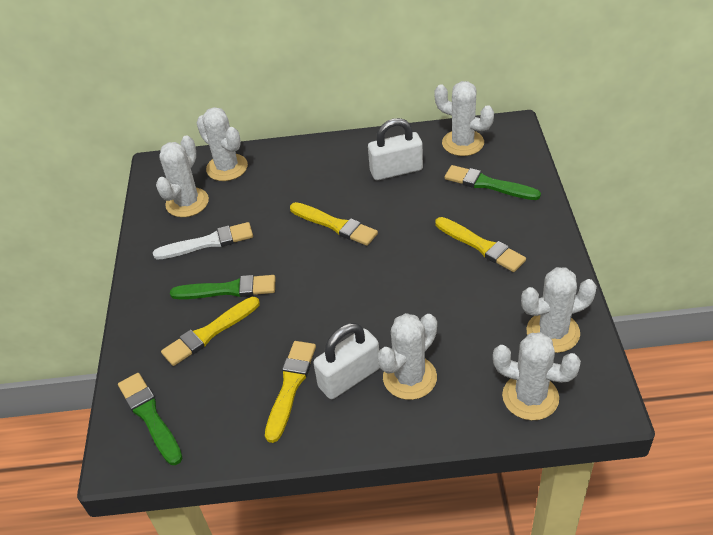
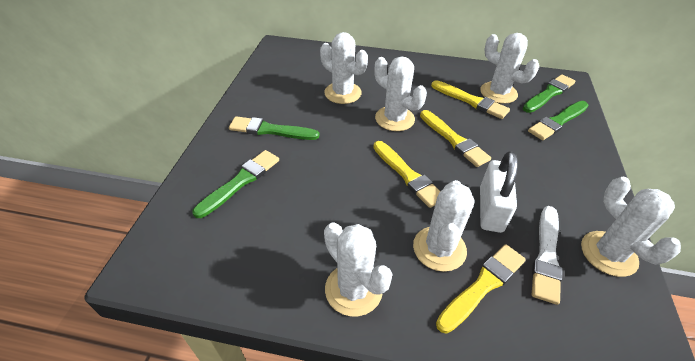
green brush: [118,373,182,465] [170,275,275,299] [444,165,541,200] = 3 -> [193,150,279,218] [229,116,319,140] [523,74,576,113] [528,101,588,140] = 4
white padlock: [313,323,380,399] [368,118,423,180] = 2 -> [480,151,518,233] = 1

